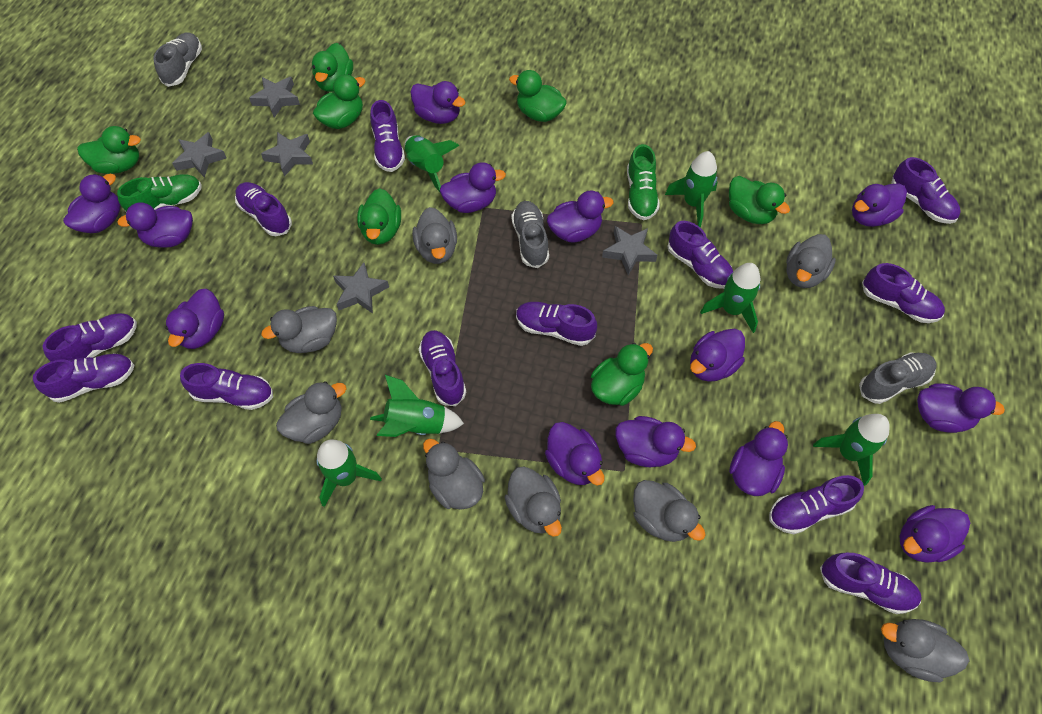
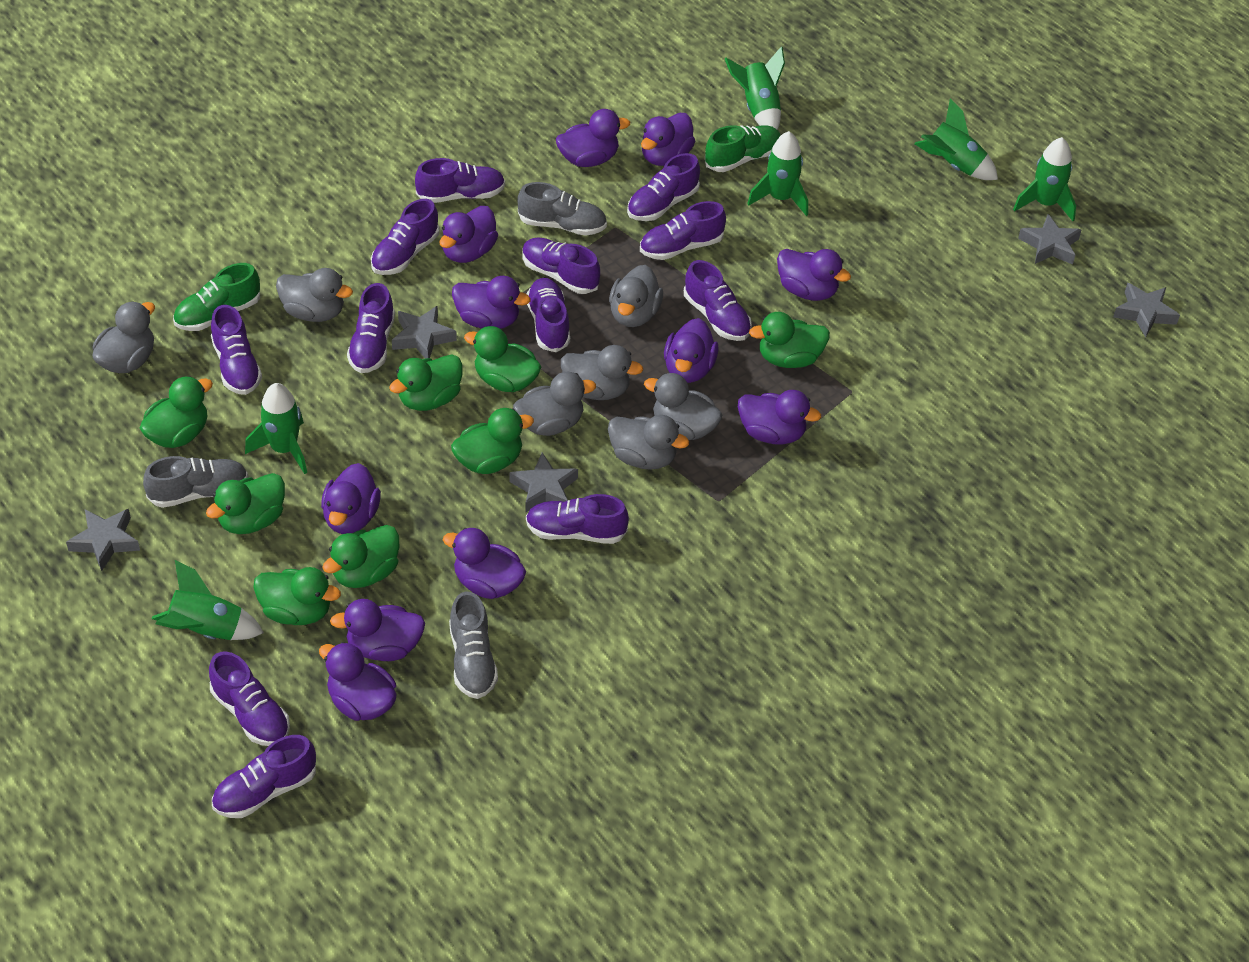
green duck: [77,126,141,174] [312,43,353,92] [313,74,365,129] [357,188,401,245] [509,70,567,122] [591,343,653,406] [729,176,790,224] = 7 -> [140,376,213,448] [206,473,285,534] [253,567,341,625] [322,525,399,588] [389,354,463,411] [451,408,534,474] [464,326,541,392] [749,312,830,368] = 8
grey duck: [261,306,337,353] [276,381,346,444] [412,207,457,264] [423,439,485,510] [504,466,562,537] [633,480,706,542] [786,234,836,288] [881,619,969,683] = 8 -> [92,301,155,373] [276,268,353,322] [513,372,596,436] [561,345,643,400] [608,415,689,470] [609,265,663,327] [644,373,722,440] = 7
purple duck: [63,174,121,233] [117,202,193,248] [166,289,224,349] [410,81,465,124] [440,162,506,213] [545,422,605,486] [547,190,613,242] [615,416,696,467] [690,329,745,382] [729,421,788,496] [852,183,907,227] [899,505,970,563] [917,383,1005,433] = 13 -> [319,642,397,721] [321,463,381,534] [330,599,425,661] [440,206,498,263] [443,528,526,599] [452,276,530,329] [556,109,630,167] [641,113,695,166] [664,318,719,383] [738,390,821,445] [777,249,851,301] = 11

